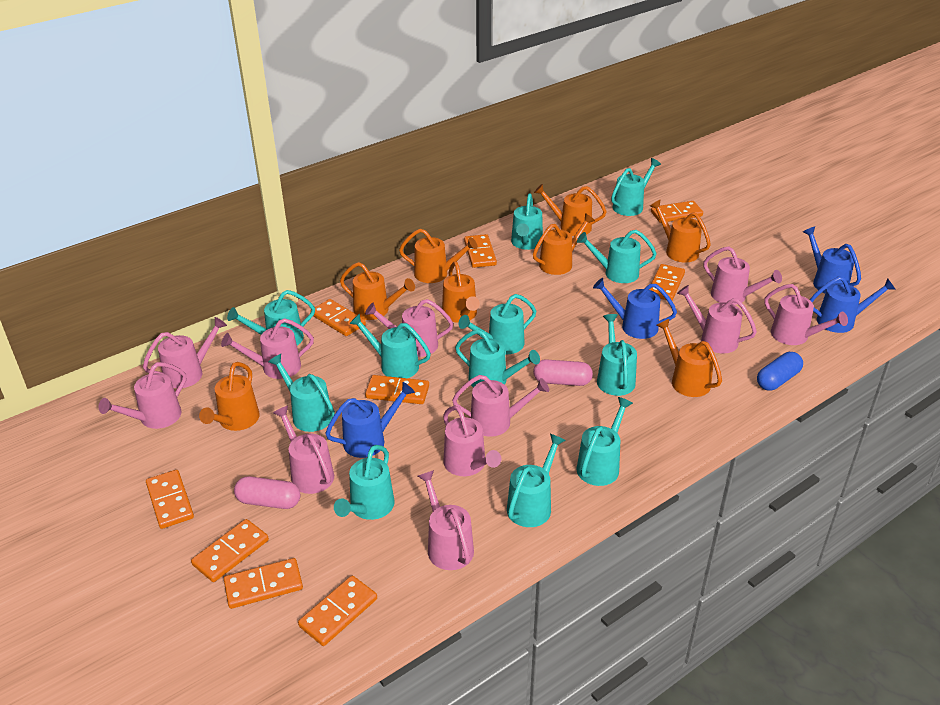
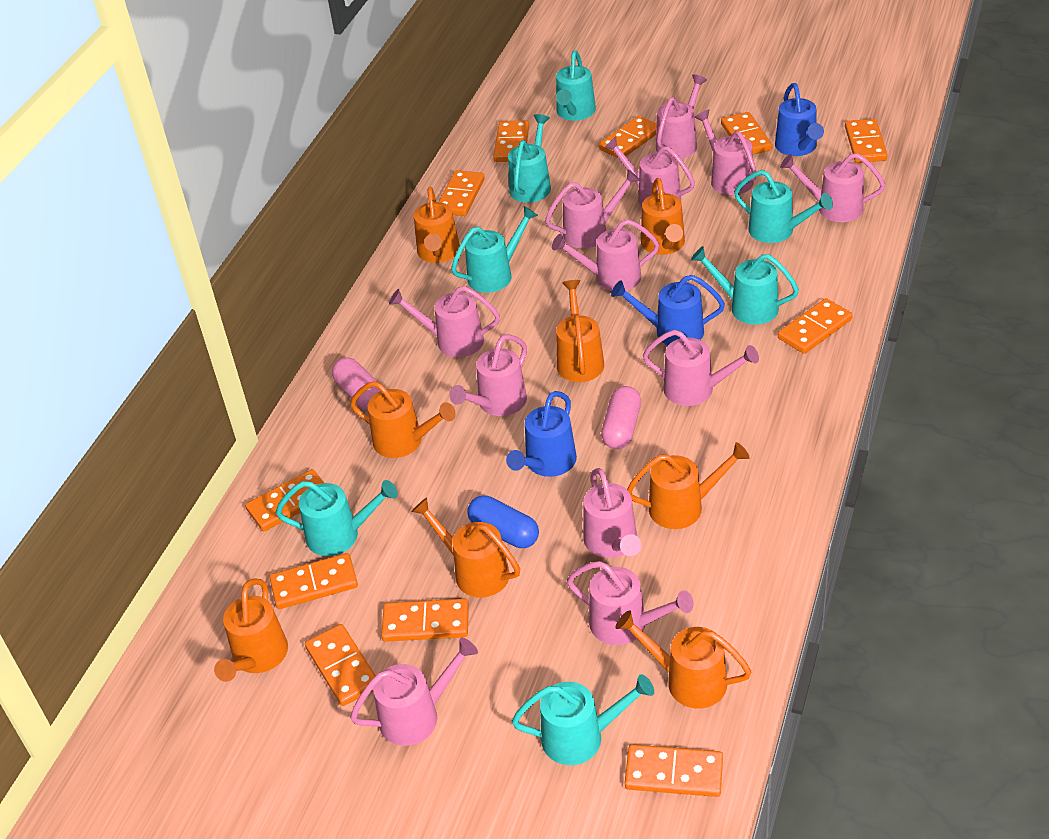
blue watering can: [325,382,415,458] [593,278,677,339] [803,226,861,294] [810,276,896,333] = 4 -> [506,391,577,477] [611,275,725,345] [775,83,824,156] = 3
orange domino: [146,470,194,529] [191,519,269,582] [224,558,303,609] [298,575,377,646] [310,299,366,336] [365,375,429,404] [464,234,497,268] [649,264,685,300] [651,201,703,223] = 9 -> [245,469,324,531] [269,553,358,609] [305,624,376,706] [381,599,469,642] [439,170,485,216] [493,120,529,162] [598,116,657,159] [625,744,723,797] [721,112,772,155] [778,298,853,354] [845,119,888,163] = 11
pink watering can: [99,362,186,429] [143,317,227,388] [221,318,314,379] [273,406,334,494] [365,299,453,357] [418,470,474,570] [443,405,501,476] [452,375,549,437] [677,285,757,354] [703,246,782,305] [764,284,848,345] = 11 -> [350,638,478,746] [389,286,500,357] [449,334,527,416] [545,169,640,249] [552,219,660,291] [567,561,694,645] [583,468,641,558] [604,137,695,206] [643,330,759,406] [656,74,707,159] [695,110,756,195] [780,153,885,222] = 12
turquoise watering can: [227,290,315,345] [268,354,335,432] [334,445,395,520] [349,313,431,378] [455,329,540,388] [458,294,536,354] [507,434,566,527] [511,193,543,250] [576,397,633,486] [577,230,657,283] [597,314,637,396] [611,158,661,216] = 12 -> [276,480,398,556] [451,206,538,293] [508,114,551,203] [512,674,654,765] [556,50,596,121] [691,246,799,325] [734,170,833,243] = 7

